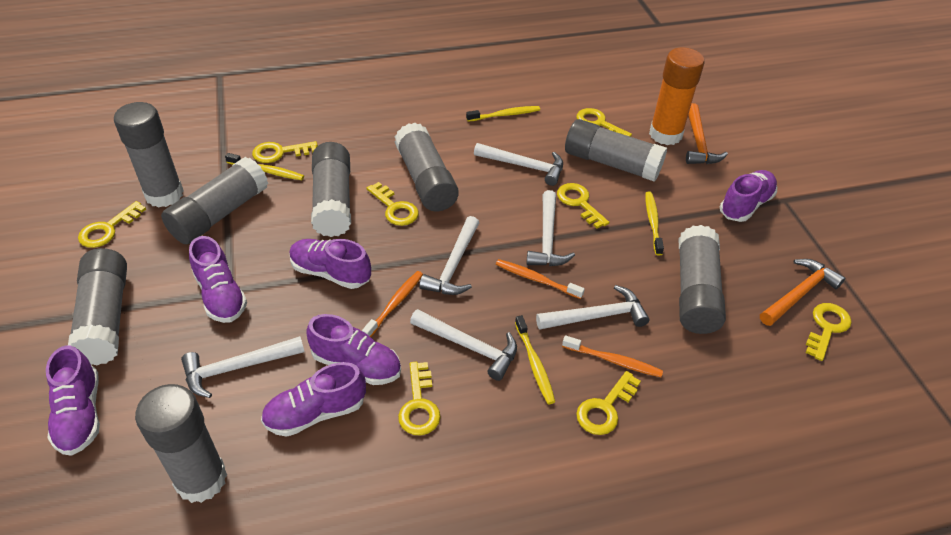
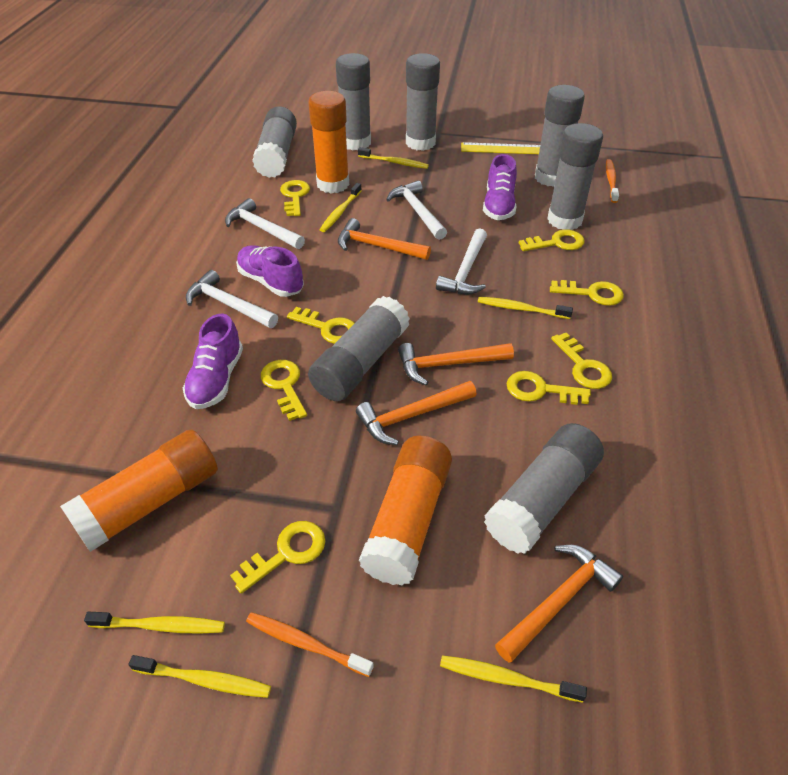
grey glue stick: [68,248,127,365] [114,102,184,207] [135,384,227,503] [161,157,268,244] [311,142,351,237] [395,123,459,212] [565,119,667,182] [679,225,726,334] = 8 -> [252,107,297,178] [308,296,410,401] [336,53,371,150] [406,53,440,151] [484,423,604,554] [535,85,585,187] [547,123,603,230] = 7
orange glue stick: [649,48,704,145] = 1 -> [60,430,218,552] [308,91,349,194] [359,436,452,586] = 3
orange hammer: [686,103,728,164] [760,259,845,326] = 2 -> [338,218,431,260] [356,381,477,445] [398,343,514,385] [495,545,623,663] = 4
orange toothbrush: [362,271,423,337] [496,259,585,299] [562,335,663,377] = 3 -> [246,612,374,677] [606,159,619,203] = 2
purple shoe: [46,345,100,456] [189,236,247,323] [261,362,366,437] [289,239,371,289] [306,314,401,385] [720,170,777,222] = 6 -> [183,314,243,409] [236,245,304,297] [483,154,517,220] = 3
white hammer: [181,336,304,398] [410,309,517,381] [419,216,479,295] [474,143,563,186] [526,190,575,266] [536,285,649,330] = 6 -> [186,270,278,328] [225,198,305,249] [386,180,447,240] [436,228,487,294] = 4
yellow ruler: none = 0 -> [461,142,540,154] = 1
yellow toothbrush: [225,153,304,180] [466,106,540,122] [515,315,555,404] [645,192,664,256] = 4 -> [84,612,225,634] [128,655,271,698] [320,183,362,232] [358,147,429,169] [440,655,587,702] [478,297,573,319] = 6

